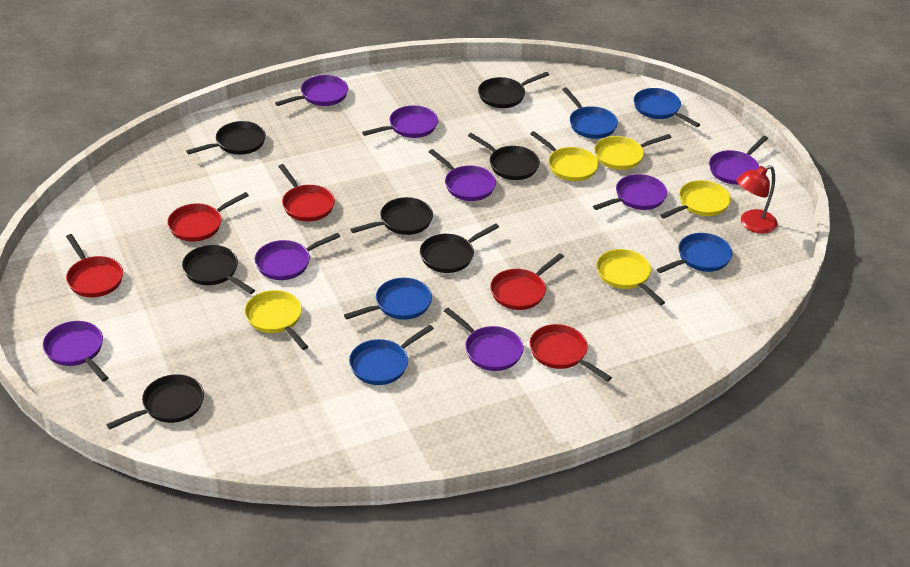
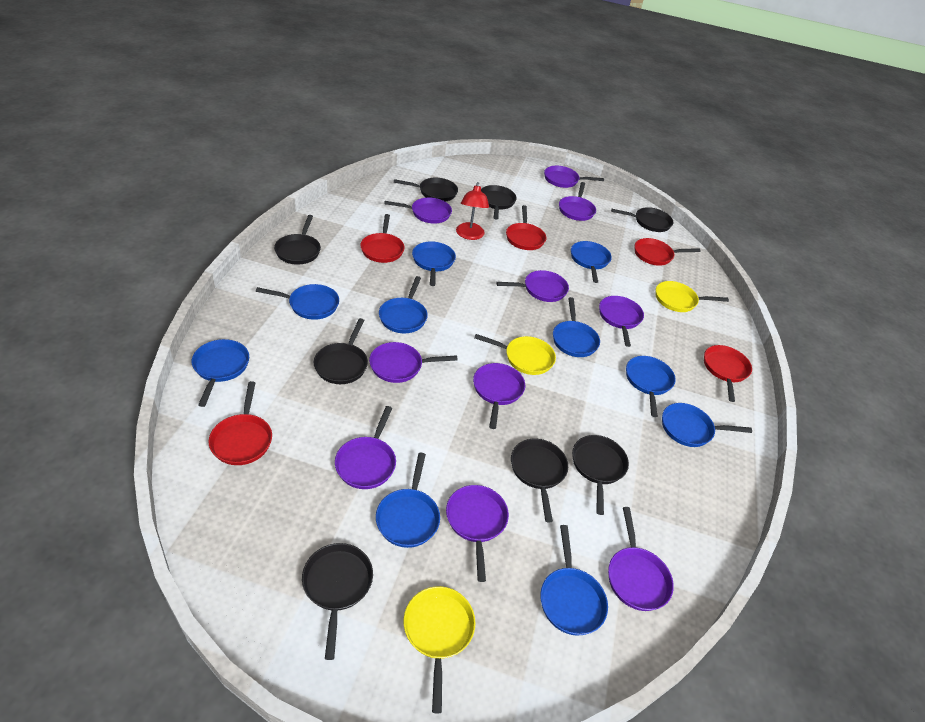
black pan: [106,374,204,429] [182,245,255,294] [186,121,266,155] [350,197,433,235] [420,223,499,273] [468,133,540,180] [478,72,549,108] = 7 -> [274,215,321,265] [302,543,373,660] [314,318,368,384] [394,178,458,201] [481,185,517,220] [511,439,568,522] [572,435,629,515] [611,207,674,232] = 8
blue pan: [344,278,432,320] [349,325,434,385] [562,87,618,139] [634,88,700,127] [657,233,732,273] = 5 -> [192,339,249,407] [256,284,339,320] [376,453,440,548] [379,276,428,333] [412,241,456,286] [540,525,608,636] [553,297,600,357] [571,241,612,283] [626,356,676,417] [662,403,752,447] = 10
purple pan: [43,321,108,382] [255,233,340,280] [275,75,348,106] [362,105,438,138] [429,149,496,201] [444,308,524,371] [593,174,667,210] [709,136,768,185] = 8 -> [335,406,396,489] [369,342,457,383] [384,198,452,224] [446,485,509,582] [473,363,525,429] [496,270,569,302] [544,166,604,188] [559,182,596,221] [599,296,644,347] [608,507,674,611] = 10
yellow pan: [244,290,308,350] [530,131,599,181] [594,134,671,170] [597,249,665,305] [660,180,731,219] = 5 -> [404,586,476,713] [474,334,556,375] [656,281,729,312] = 3

